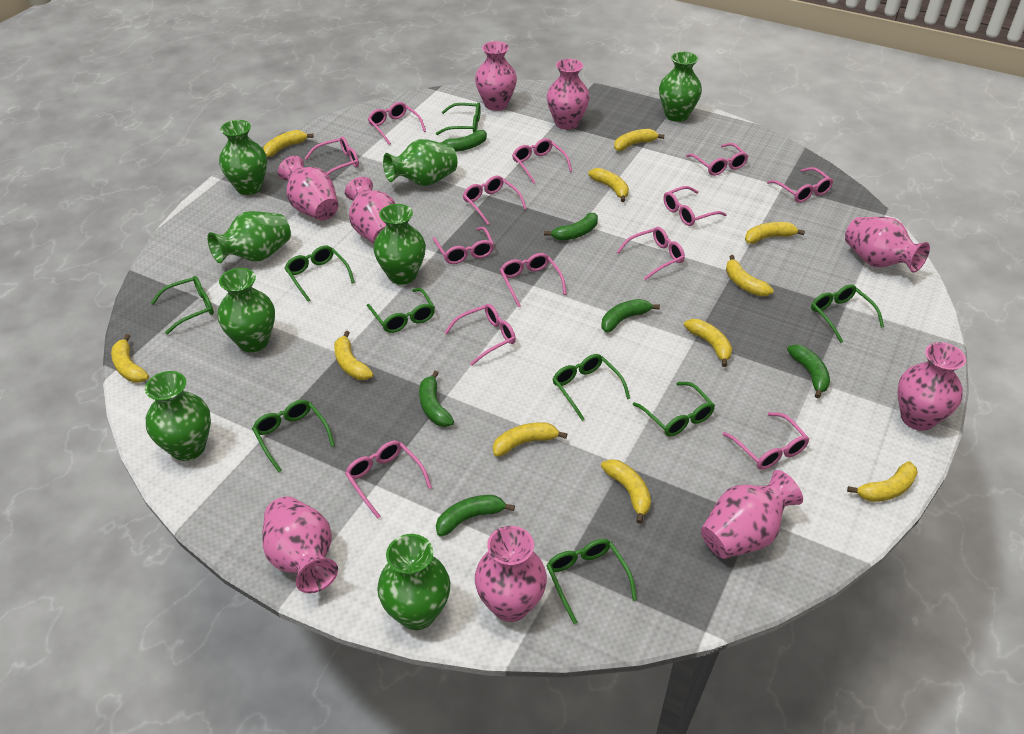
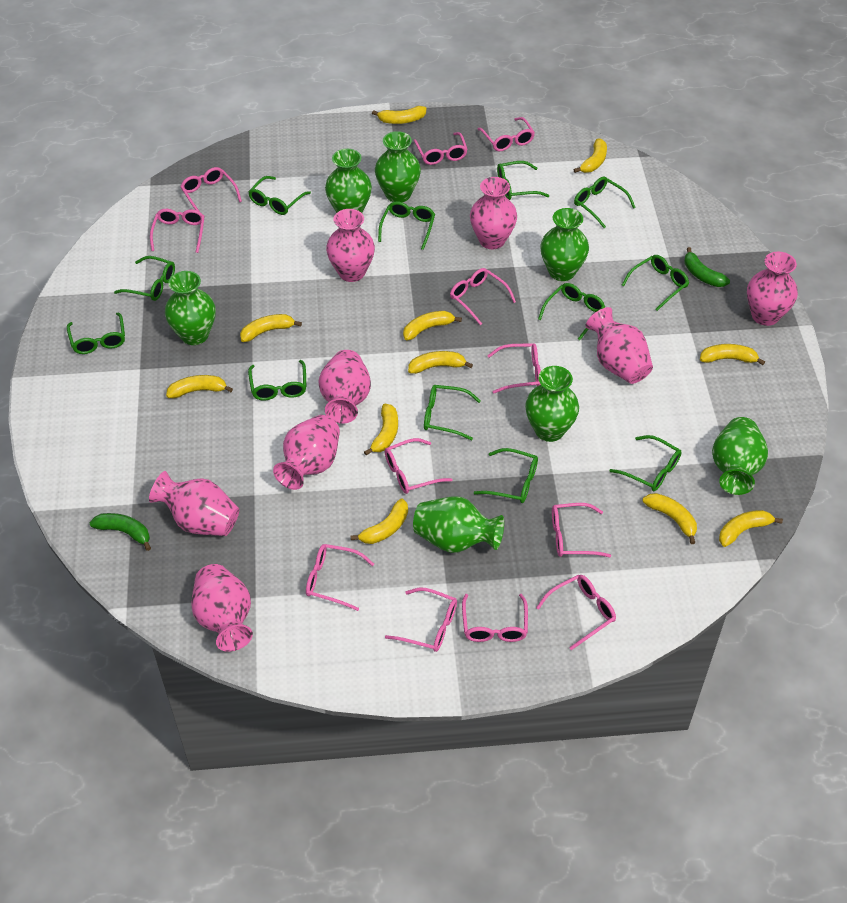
green banana: [419,371,454,427] [436,495,515,536] [439,130,487,152] [544,213,598,241] [602,299,660,332] [787,344,830,399] = 6 -> [90,513,151,551] [684,247,730,287] = 2
green glasses: [151,276,214,335] [252,400,335,472] [285,246,355,302] [367,288,435,333] [436,102,481,135] [546,539,637,624] [553,354,630,421] [633,382,715,437] [811,284,884,343] = 9 -> [67,313,125,354] [114,256,175,301] [248,176,311,215] [248,360,306,401] [378,201,435,250] [424,385,481,440] [474,448,538,503] [497,161,550,200] [538,283,605,340] [574,177,636,228] [609,435,682,491] [622,255,689,311] = 12
green vase: [145,371,211,461] [207,211,291,263] [218,268,275,352] [219,120,267,195] [373,204,426,285] [377,534,450,630] [383,139,457,186] [659,51,702,122] = 8 -> [165,271,216,345] [325,149,372,213] [375,131,421,202] [413,497,504,553] [525,366,579,442] [540,208,589,281] [712,417,768,495] = 7
pink glasses: [305,136,359,175] [345,440,432,519] [368,102,426,145] [433,227,494,264] [444,304,516,365] [463,176,527,225] [500,253,567,307] [512,138,572,184] [617,227,685,280] [663,186,727,226] [686,143,748,176] [723,412,809,470] [767,167,833,203] = 13 -> [150,209,205,253] [180,167,242,212] [306,544,374,611] [385,438,453,494] [385,588,457,652] [414,132,468,165] [450,268,516,325] [462,594,528,642] [477,117,535,151] [487,343,541,394] [536,575,616,650] [552,503,611,557] = 12
pink vase: [262,496,338,593] [278,156,339,221] [345,177,395,244] [475,41,517,111] [475,526,547,622] [547,59,590,130] [701,470,803,559] [845,217,930,273] [898,342,966,431] = 9 -> [149,471,239,536] [191,564,253,652] [273,415,340,490] [319,350,371,424] [326,209,375,282] [470,177,517,249] [586,307,653,384] [747,252,798,326] = 8

